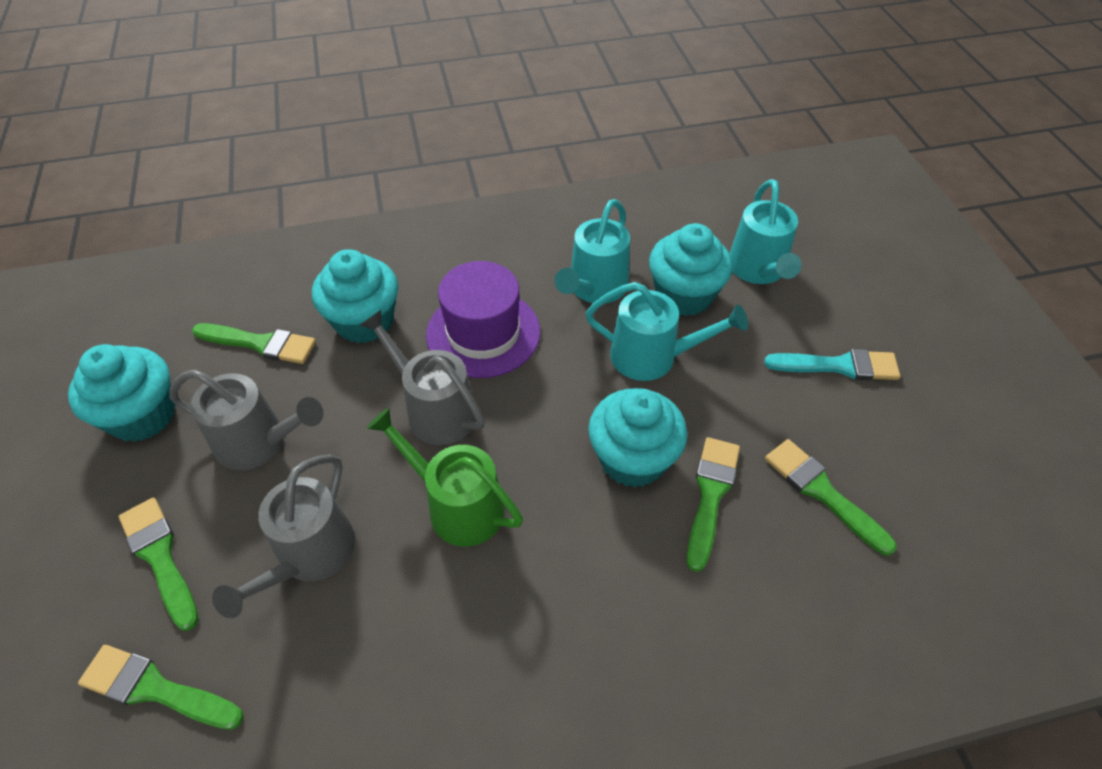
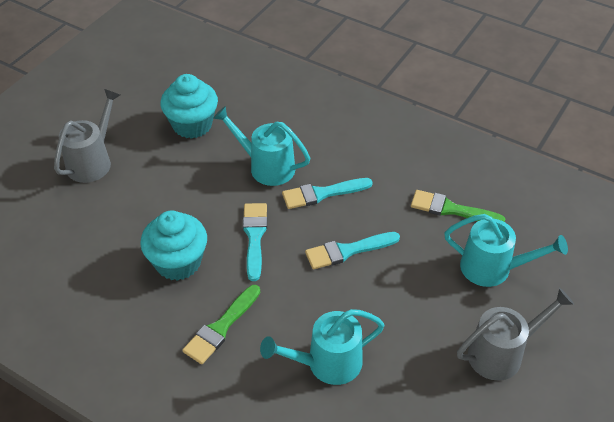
green brush: [78,645,244,730] [119,497,199,631] [192,323,316,364] [687,437,740,572] [765,439,897,555] = 5 -> [182,285,260,364] [411,190,505,222] = 2
green watering can: [367,408,523,547] = 1 -> none = 0
grey watering can: [169,369,323,470] [212,454,355,618] [359,310,485,445] = 3 -> [54,89,120,183] [457,288,574,381] = 2
purple hat: [426,261,540,378] = 1 -> none = 0
turquoise brush: [764,349,900,380] = 1 -> [243,203,267,281] [282,178,373,209] [305,232,400,269] = 3
turquoise cupcake: [68,344,175,442] [312,249,398,343] [588,388,687,488] [649,223,733,316] = 4 -> [140,210,207,281] [160,74,218,139] = 2

